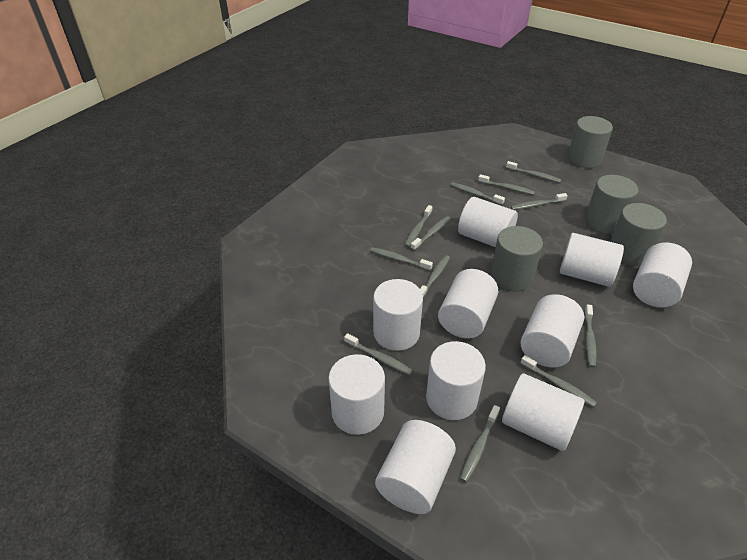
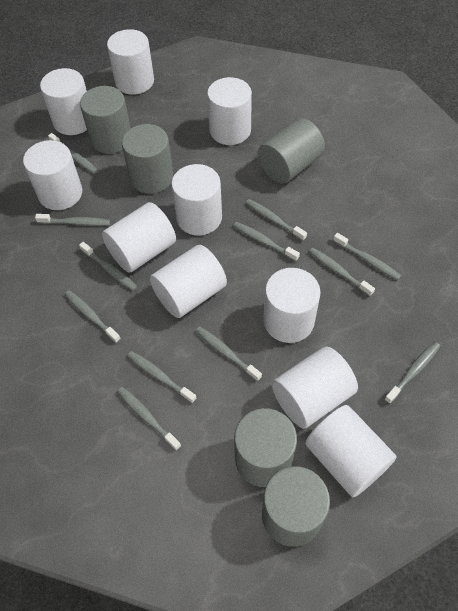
grey cylinder: [490,226,543,292] [568,116,613,168] [585,175,638,234] [610,203,667,266] = 4 -> [80,86,131,154] [122,124,173,194] [234,408,297,487] [258,118,325,184] [262,466,330,547] = 5

